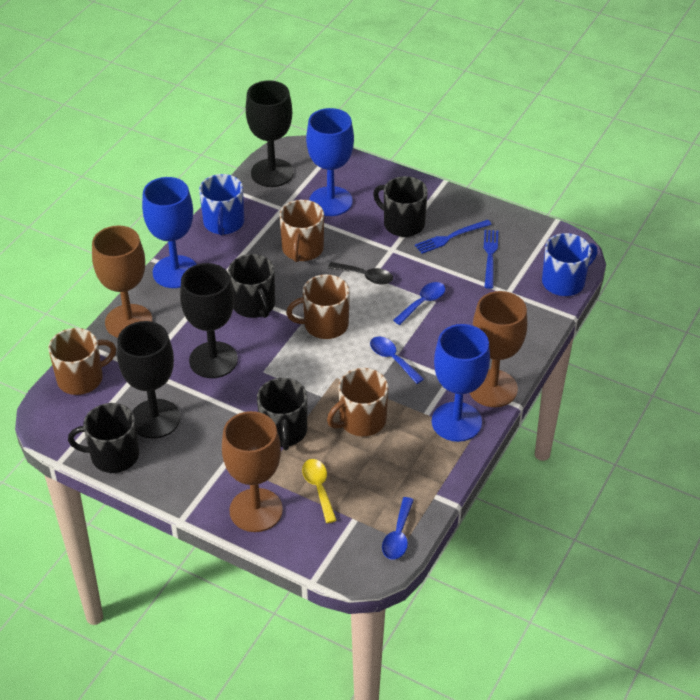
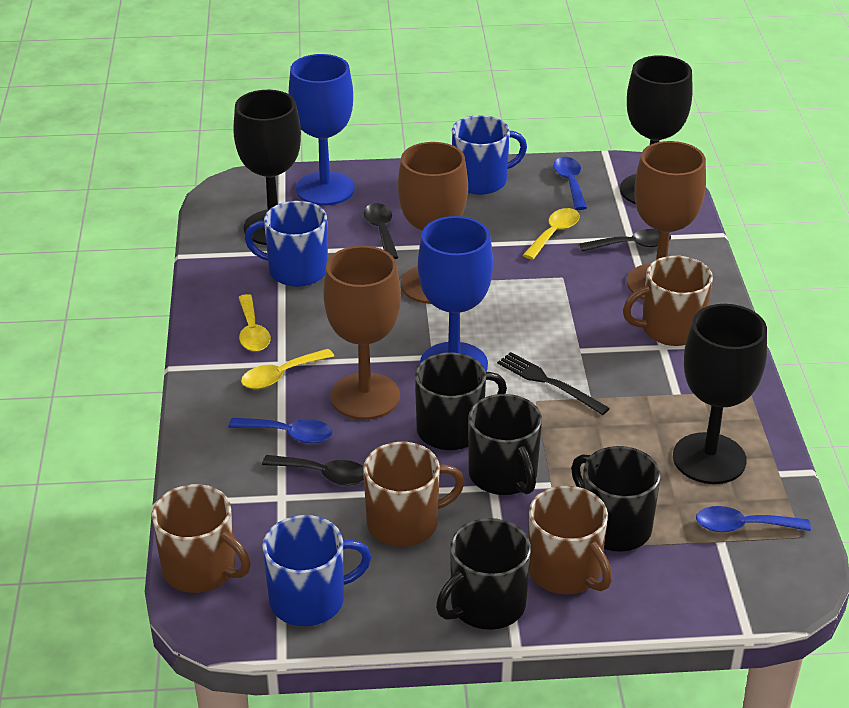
black fork: none = 0 -> [497,352,610,415] = 1
black spoon: [328,262,393,285] = 1 -> [262,455,364,486] [364,203,398,259] [580,229,671,252] = 3
blue fork: [415,220,492,254] [484,230,498,289] = 2 -> none = 0
blue goblet: [142,177,197,288] [306,108,354,216] [432,324,490,442] = 3 -> [289,54,355,206] [418,216,493,371] = 2
blue mug: [199,174,244,235] [542,233,598,296] = 2 -> [245,201,328,287] [262,515,371,626] [452,115,527,195] = 3
yellow spoon: [302,459,337,523] = 1 -> [238,294,271,352] [241,349,334,389] [523,208,580,260] = 3

